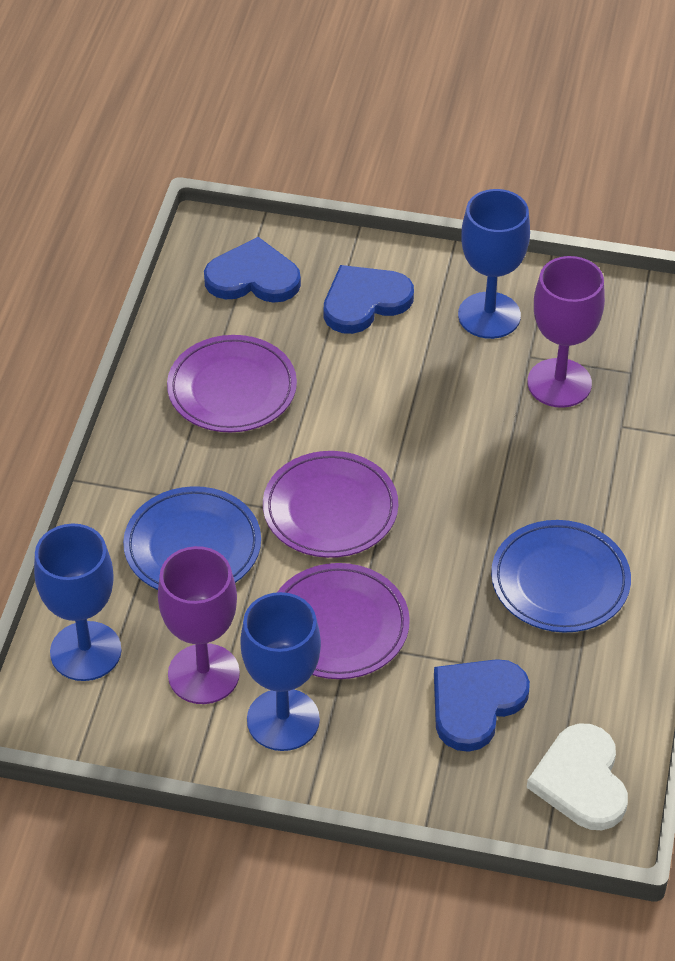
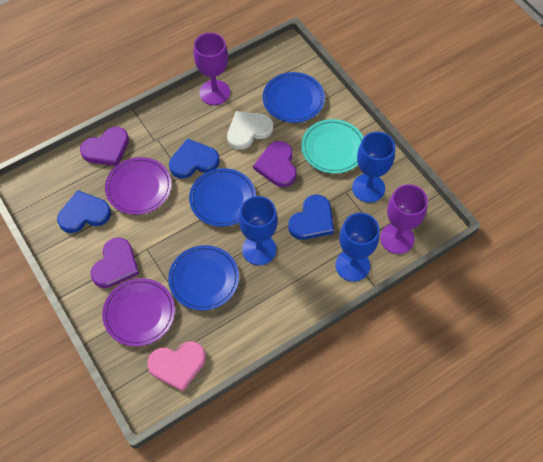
blue plate: [123,486,261,590] [491,520,631,633] = 2 -> [168,245,239,310] [189,168,256,227] [263,72,325,123] = 3
pink heart: none = 0 -> [147,341,206,392] = 1
purple heart: none = 0 -> [80,127,129,166] [90,237,139,288] [253,141,297,187] = 3
purple plate: [167,335,297,432] [263,451,398,558] [278,563,410,679] = 3 -> [102,278,175,346] [105,157,172,215] = 2
turquoise plate: none = 0 -> [301,119,364,174] = 1

